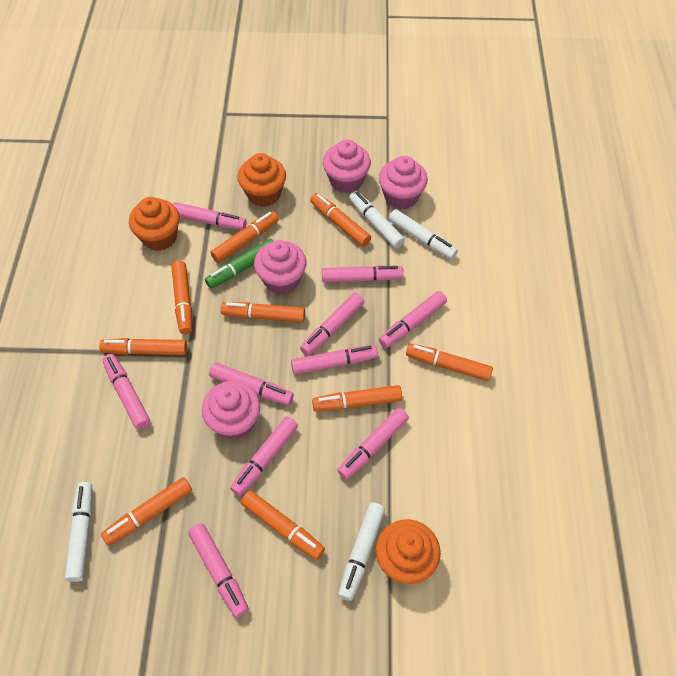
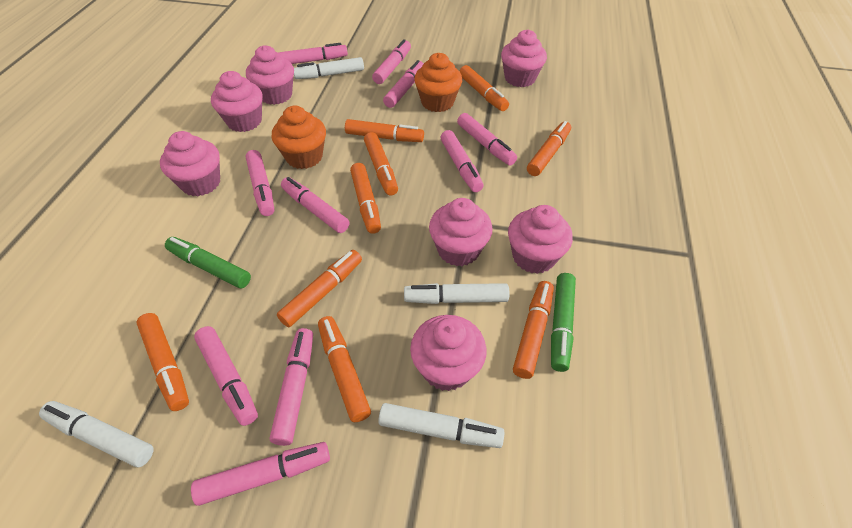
green marker: [205,239,274,289] = 1 -> [165,237,251,288] [551,273,576,372] = 2
orange cupcake: [129,197,180,251] [238,153,286,207] [376,519,441,584] = 3 -> [272,106,326,169] [414,53,462,112] = 2
pink cupcake: [202,381,260,440] [254,240,306,294] [323,139,371,193] [379,156,428,210] = 4 -> [160,131,220,196] [211,71,263,132] [246,45,294,105] [410,315,487,391] [429,198,493,266] [501,30,547,87] [508,205,573,274] = 7

